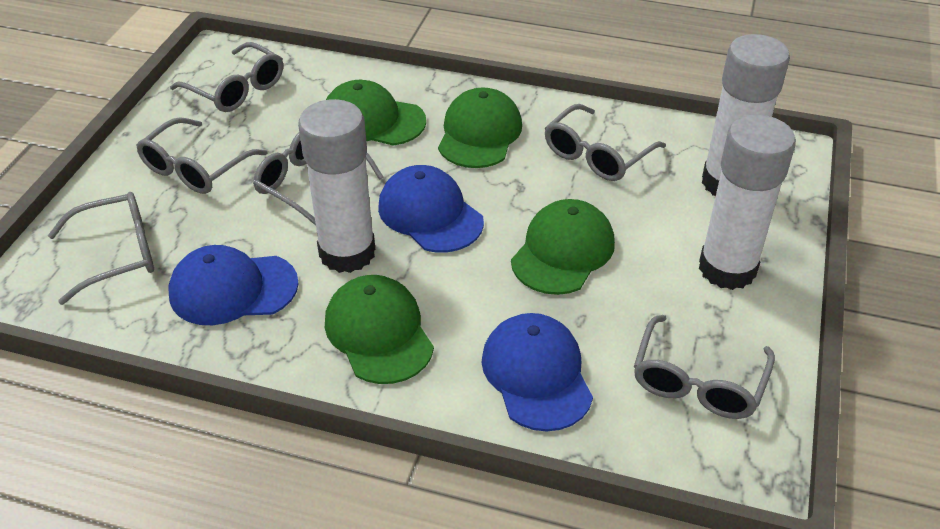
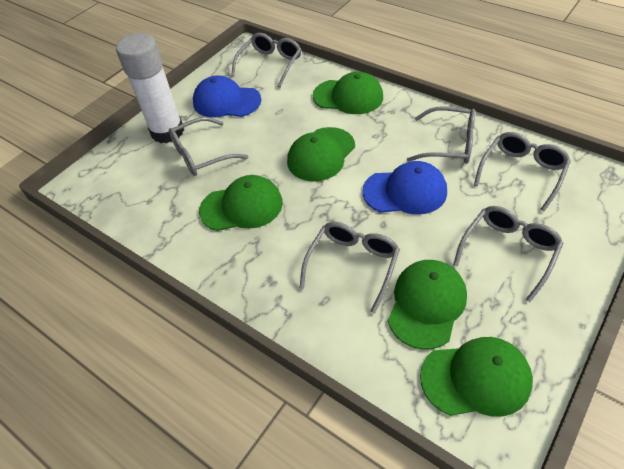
blue cap: [169,245,299,325] [378,165,484,253] [482,313,593,431] = 3 -> [193,76,261,117] [362,161,447,215] = 2
green cap: [325,275,434,384] [326,80,426,146] [438,87,522,168] [511,199,615,295] = 4 -> [199,175,283,231] [287,127,355,181] [313,72,383,114] [388,260,467,350] [420,337,533,417] = 5
white glue stick: [298,99,375,273] [699,115,796,290] [702,34,790,196] = 3 -> [116,33,184,143] = 1

